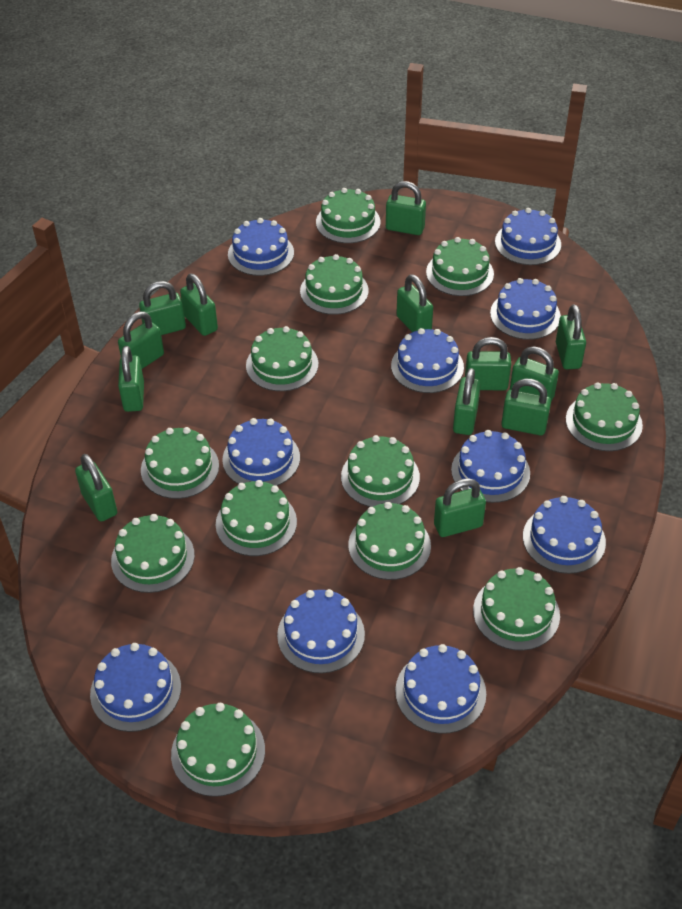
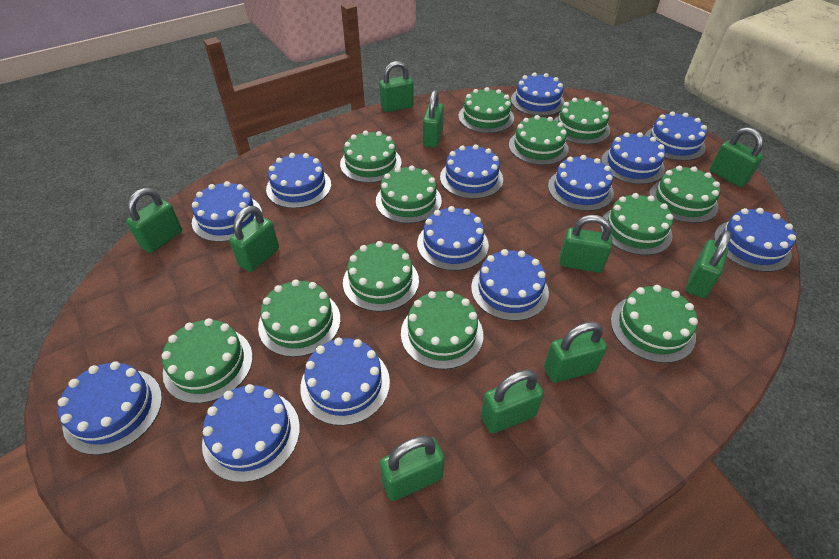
blue cake: [90,643,181,732] [222,418,300,486] [228,218,294,276] [277,589,365,673] [391,328,464,393] [395,644,486,734] [451,430,530,503] [490,278,561,340] [495,208,561,265] [523,496,606,574] = 10 -> [58,361,162,455] [192,181,262,242] [202,384,300,482] [266,153,331,208] [300,338,390,426] [417,206,489,271] [440,144,503,199] [471,249,549,321] [511,72,565,116] [548,155,614,211] [601,132,665,185] [645,111,707,161] [714,208,796,272] = 13
green padlock: [75,454,117,522] [118,312,164,369] [118,346,144,412] [139,281,186,335] [180,274,218,336] [386,181,426,235] [396,274,433,332] [434,478,486,537] [453,368,481,435] [465,337,511,390] [501,379,551,435] [510,346,559,401] [556,304,586,369] = 13 -> [126,188,182,253] [229,206,279,272] [379,61,413,112] [380,436,445,501] [423,90,444,148] [481,370,544,434] [544,322,607,383] [559,215,612,273] [686,230,731,298] [710,127,763,187] = 10

